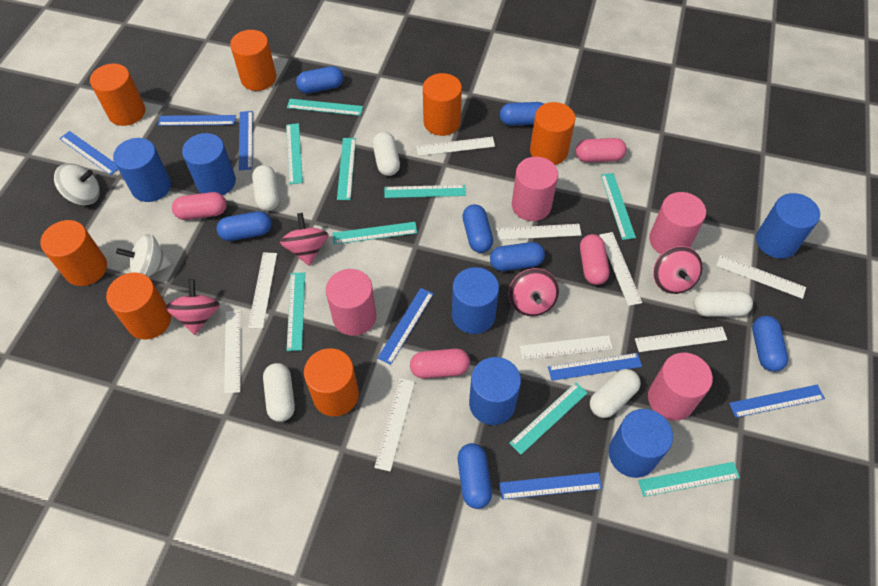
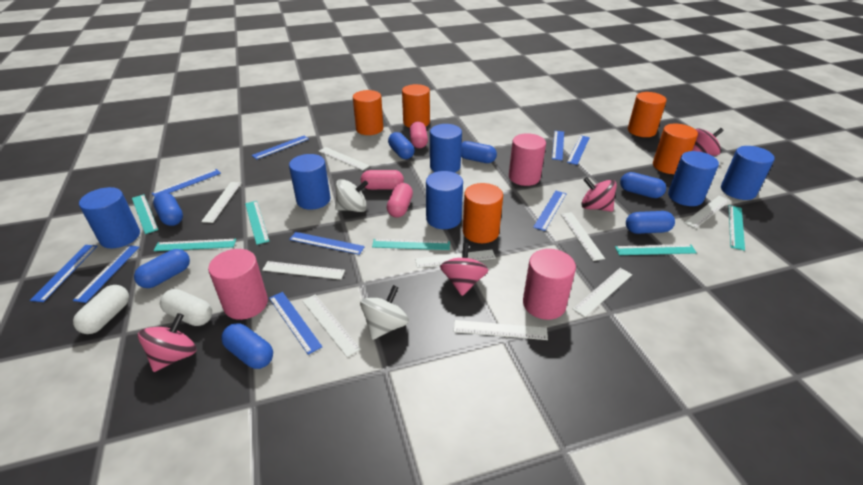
blue ruler: [59,131,118,175] [158,115,236,126] [239,111,253,170] [377,288,434,365] [499,472,602,500] [548,353,642,381] [729,384,825,418] = 7 -> [30,245,98,302] [73,245,139,303] [152,169,221,197] [252,136,309,160] [269,292,322,355] [289,232,365,255] [533,191,567,231] [552,131,564,160] [567,135,590,165] = 9
orange cylinder: [40,220,107,286] [90,64,145,126] [106,273,171,339] [230,30,277,91] [304,348,359,416] [423,73,462,136] [530,102,575,165] = 7 -> [353,90,383,135] [402,84,430,128] [463,183,503,243] [628,92,666,137] [653,124,698,174] = 5
pink capsule: [172,192,227,220] [410,349,470,379] [576,138,627,162] [580,234,609,285] = 4 -> [361,170,404,190] [387,183,413,218] [409,121,428,148] = 3
pink cylinder: [326,269,376,336] [512,157,558,221] [648,353,713,421] [649,192,706,254] = 4 -> [208,249,268,320] [509,133,546,186] [523,249,576,320] = 3
turquoise ruler: [286,123,303,184] [287,99,363,116] [287,272,305,351] [332,222,417,245] [337,138,356,200] [384,185,466,198] [509,382,587,455] [601,173,636,240] [638,462,740,497] = 9 -> [132,194,158,234] [154,239,236,251] [245,201,269,245] [372,239,450,250] [615,244,697,255] [729,205,745,251] = 6
white capsule: [252,165,279,211] [263,363,295,422] [373,132,400,176] [590,369,641,418] [694,290,753,317] = 5 -> [73,285,129,334] [160,289,212,326] = 2

